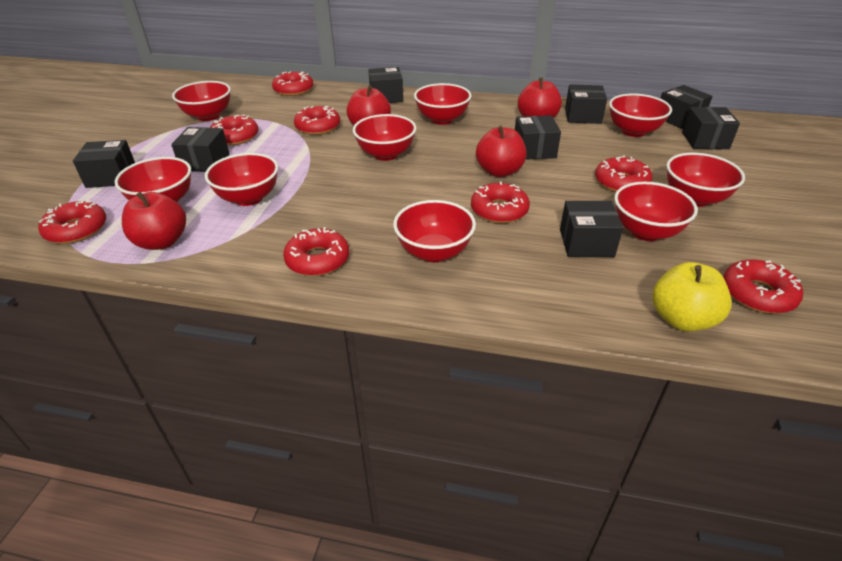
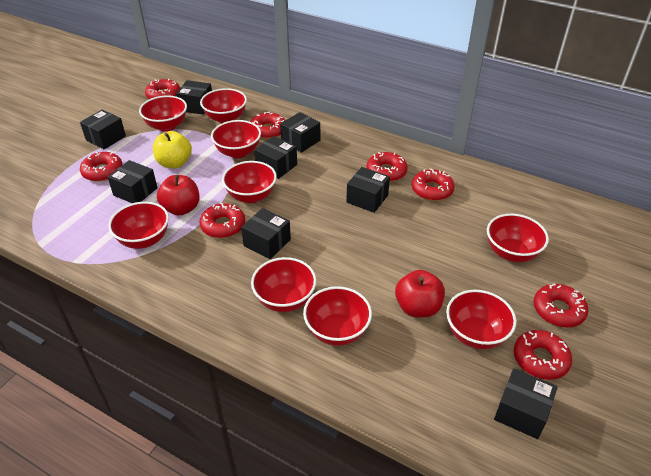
red apple: [122,192,186,250] [347,86,391,126] [476,126,527,177] [518,77,562,118] = 4 -> [157,175,199,216] [395,270,445,317] = 2

